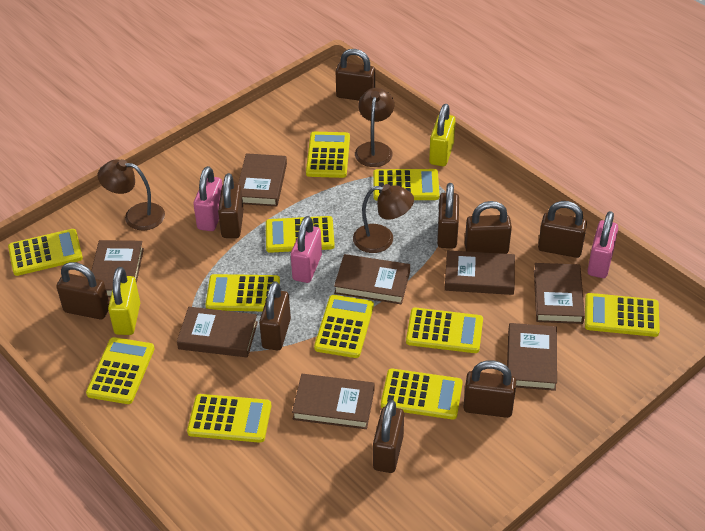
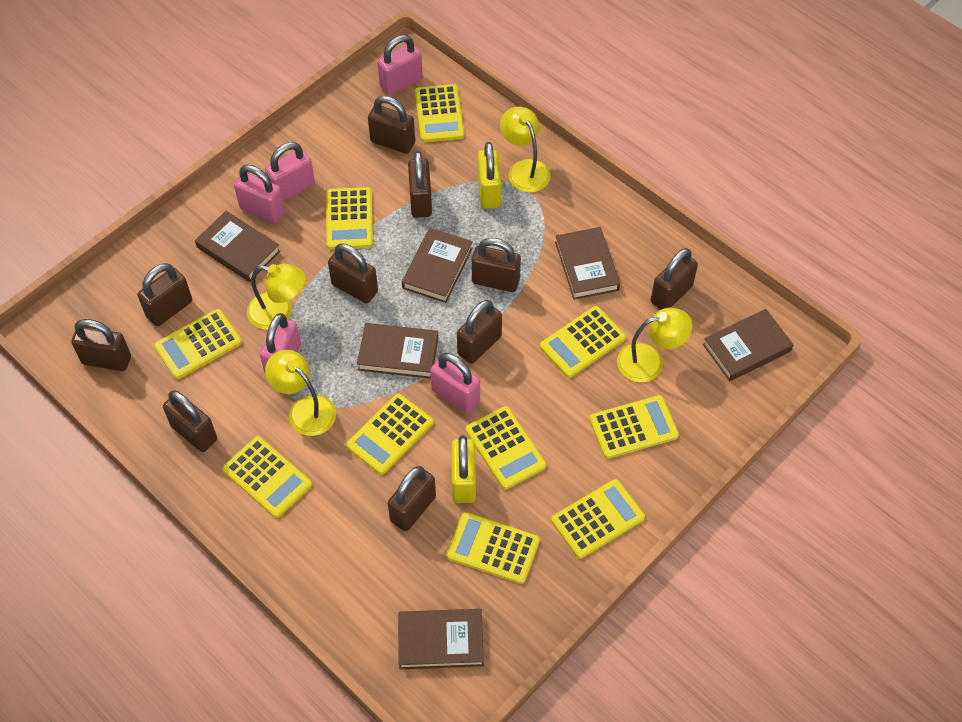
brown book: [91,240,144,298] [177,307,258,357] [238,153,287,206] [292,374,374,429] [334,254,410,304] [445,250,515,295] [507,323,557,391] [534,263,585,324] = 8 -> [195,211,280,282] [357,323,439,379] [398,609,484,669] [402,228,473,303] [555,227,620,300] [703,309,794,381] = 6
brown lamp: [98,159,165,230] [353,184,414,253] [355,88,394,167] = 3 -> none = 0
brown padlock: [56,262,109,319] [218,173,244,238] [259,281,291,350] [336,49,375,101] [373,400,404,473] [437,183,459,248] [463,360,516,418] [465,201,512,254] [538,201,587,258] = 9 -> [71,319,131,371] [138,263,192,326] [163,390,217,452] [328,243,378,303] [368,96,415,154] [388,466,436,531] [408,151,432,218] [457,300,502,364] [472,238,521,292] [651,248,698,310] = 10
pink padlock: [193,166,222,231] [291,216,322,283] [587,211,618,278] = 3 -> [234,165,285,223] [260,313,301,373] [265,142,315,201] [377,35,423,95] [430,353,480,413] = 5
yellow calculator: [8,229,83,276] [86,337,155,404] [187,394,271,443] [205,274,280,311] [266,216,335,253] [306,132,350,178] [314,295,374,358] [373,169,439,201] [381,368,463,420] [406,308,483,353] [585,293,660,337] = 11 -> [154,309,242,379] [222,436,312,518] [326,187,373,250] [346,393,433,475] [415,84,464,142] [446,512,540,584] [465,406,546,489] [540,306,626,378] [551,479,645,559] [589,395,679,459] = 10
yellow lamp: none = 0 -> [247,264,306,330] [265,350,336,436] [500,107,551,193] [617,308,693,382] = 4

